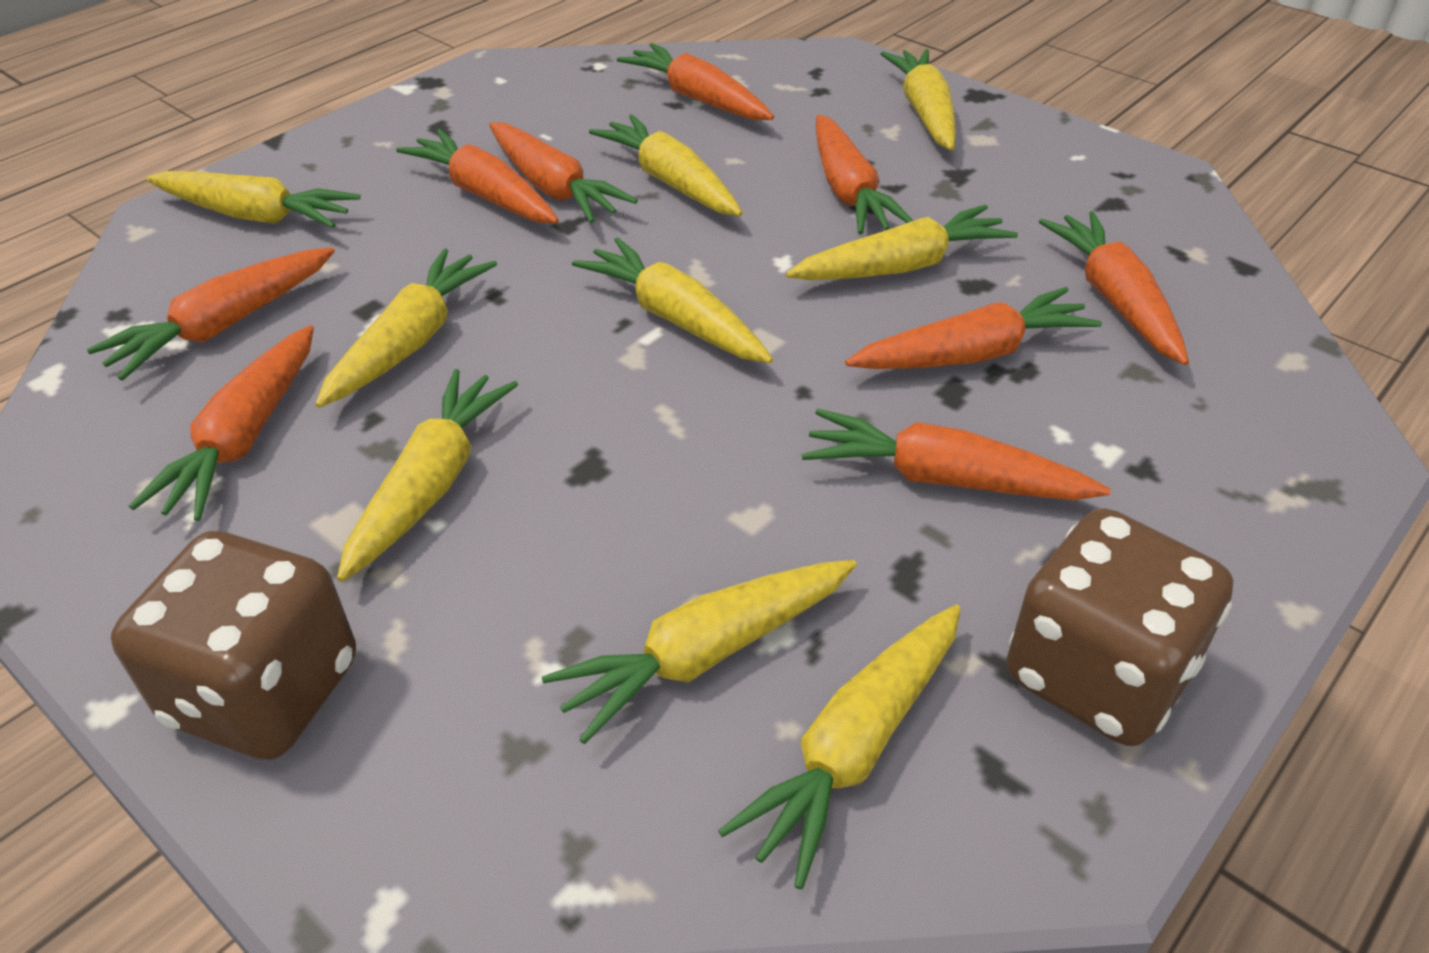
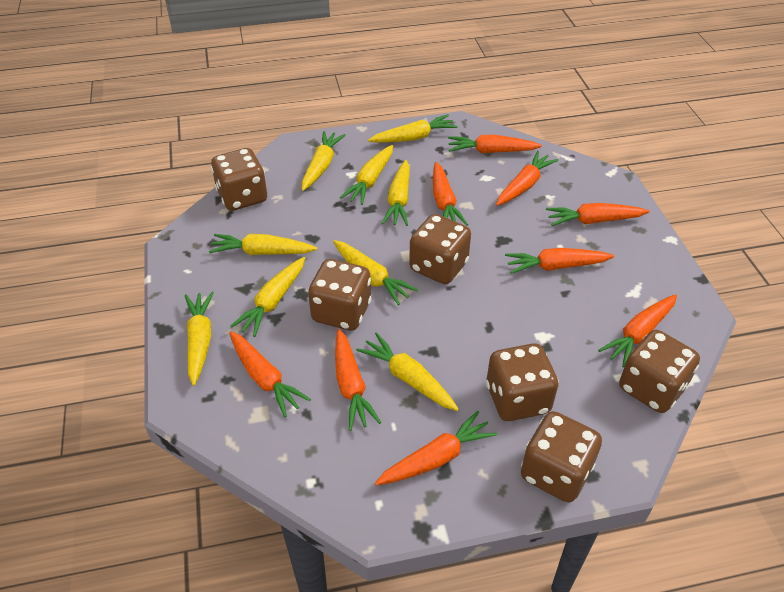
brown dice: [111,531,356,760] [1006,508,1233,746] = 2 -> [211,148,267,211] [308,259,371,331] [409,214,471,284] [486,343,558,421] [521,411,602,503] [619,330,700,413] = 6

